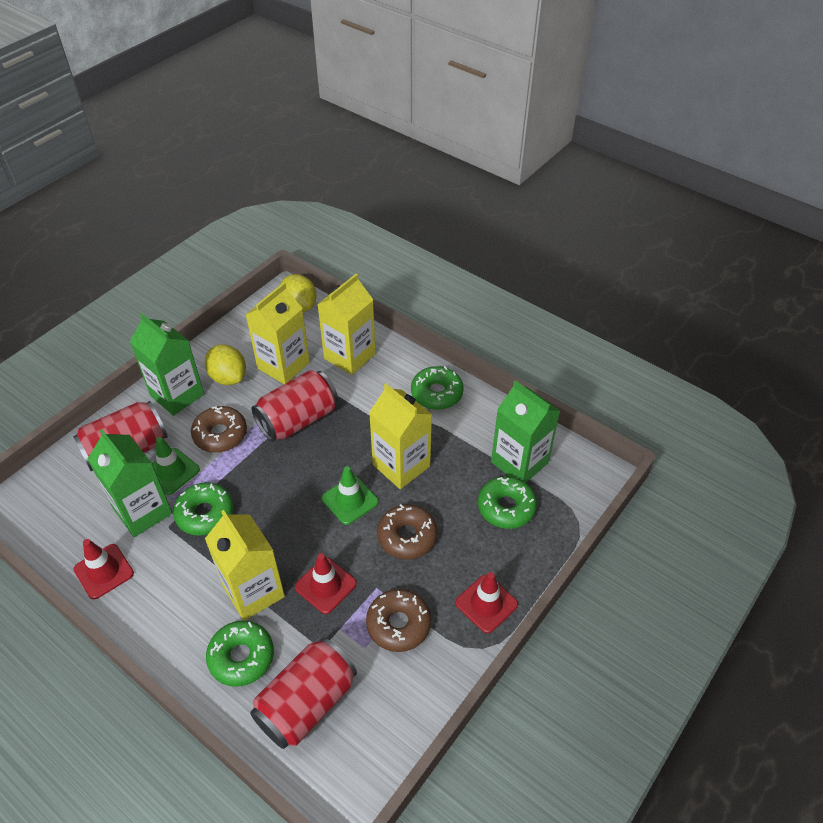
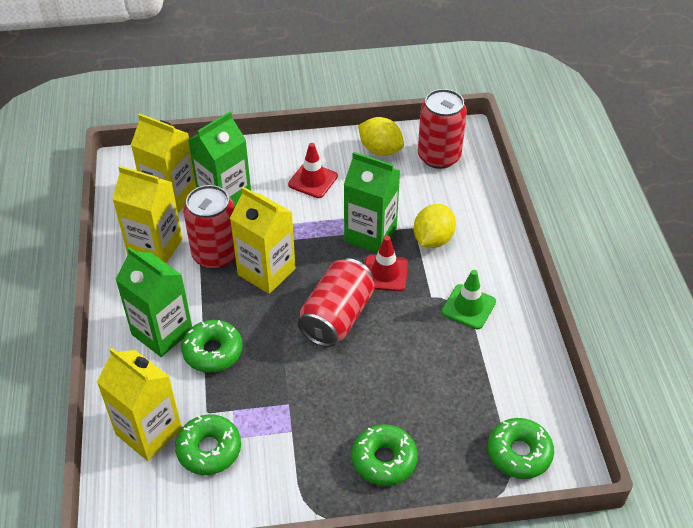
brown donut: [191,406,247,453] [366,589,431,652] [377,504,438,559] = 3 -> none = 0
green traffic cone: [152,437,200,495] [322,466,379,525] = 2 -> [441,270,496,329] = 1
red traffic cone: [73,539,134,599] [295,553,357,614] [455,572,518,633] = 3 -> [288,143,338,198] [365,236,408,291] = 2

